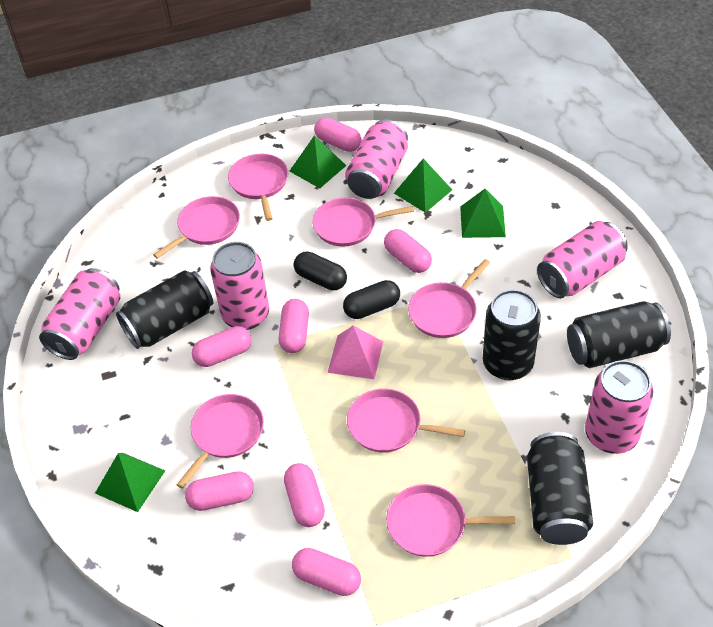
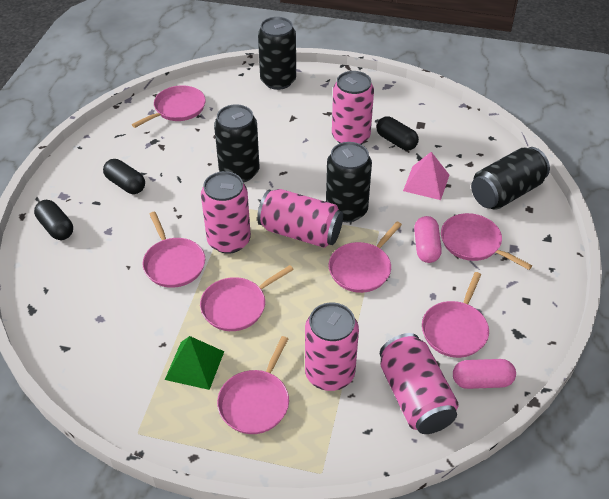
black capsule: [294,252,347,290] [343,280,400,319] = 2 -> [34,200,73,240] [103,159,145,194] [376,116,419,151] = 3
green pyramid: [95,453,165,512] [290,135,346,188] [394,158,452,213] [460,189,506,238] = 4 -> [165,336,224,390] = 1
pink capsule: [185,471,254,511] [192,326,252,367] [279,299,309,353] [284,463,325,527] [292,548,361,596] [314,117,362,152] [384,229,432,273] = 7 -> [414,216,442,263] [453,359,516,389] = 2

